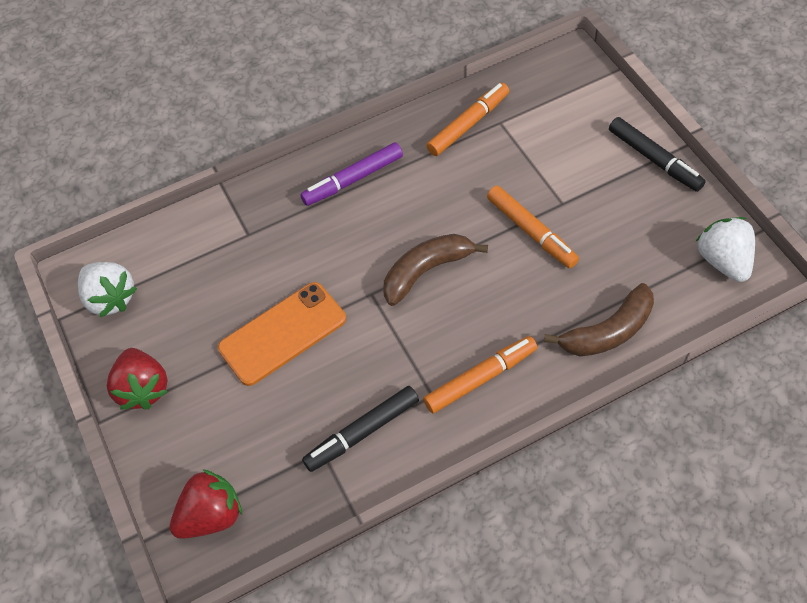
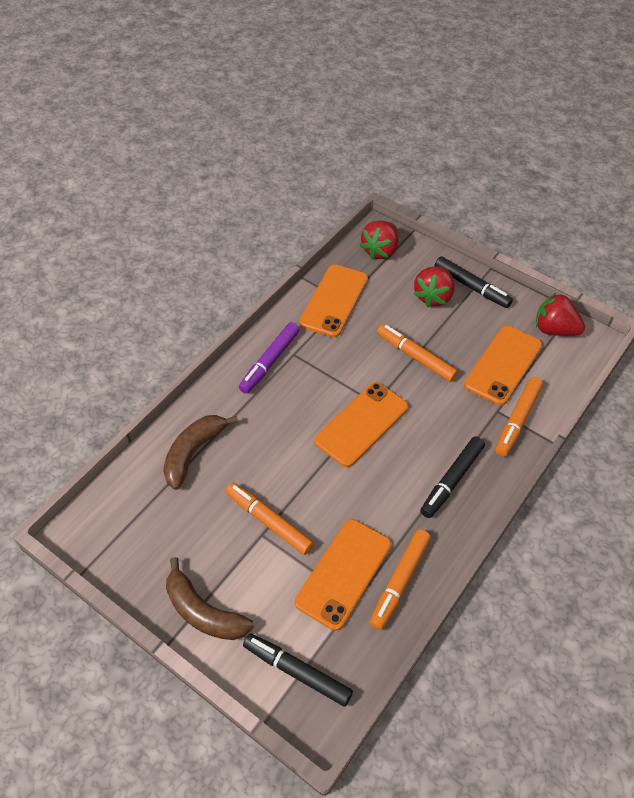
black marker: [302,386,419,472] [609,117,706,192] = 2 -> [243,633,353,707] [420,437,485,518] [435,256,513,308] = 3
orange marker: [423,336,537,413] [427,83,509,156] [487,186,579,268] = 3 -> [226,482,314,555] [370,529,431,630] [377,324,458,382] [495,377,543,456] = 4
orange phone: [218,282,346,386] = 1 -> [295,519,391,631] [299,264,368,337] [314,382,408,467] [464,325,542,405] = 4
red strawberry: [107,348,168,410] [170,469,242,539] = 2 -> [360,221,399,260] [414,266,455,307] [536,292,585,336] = 3
white strawberry: [78,262,137,317] [696,217,755,282] = 2 -> none = 0

